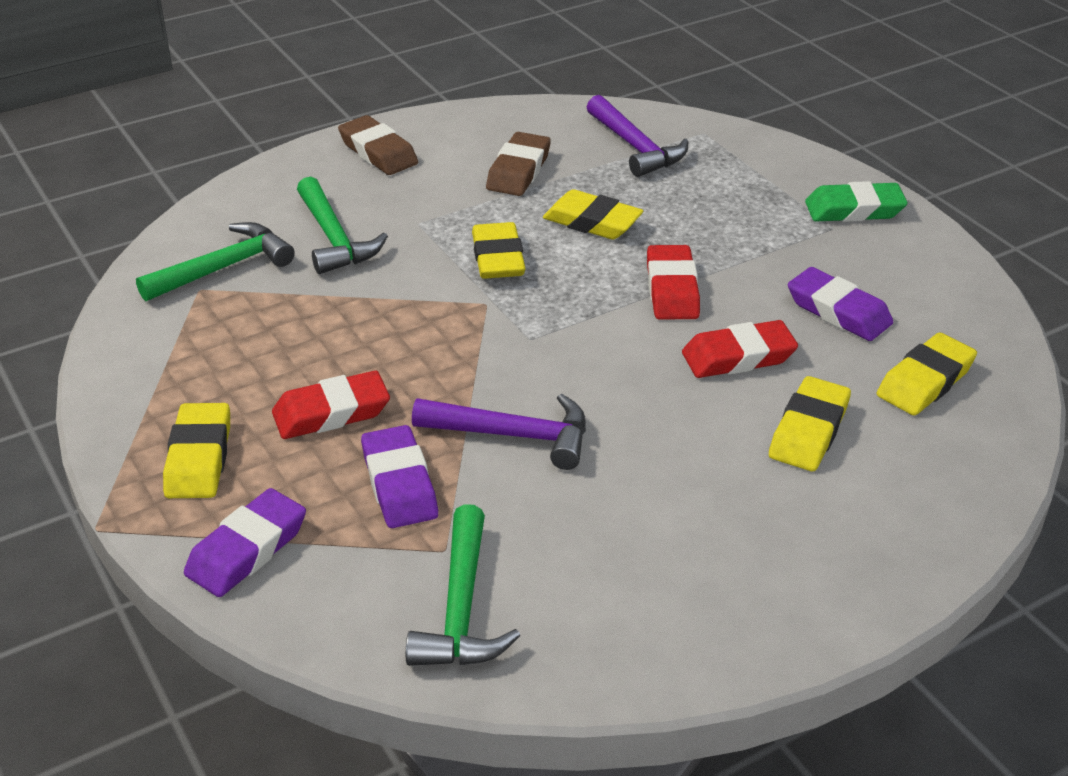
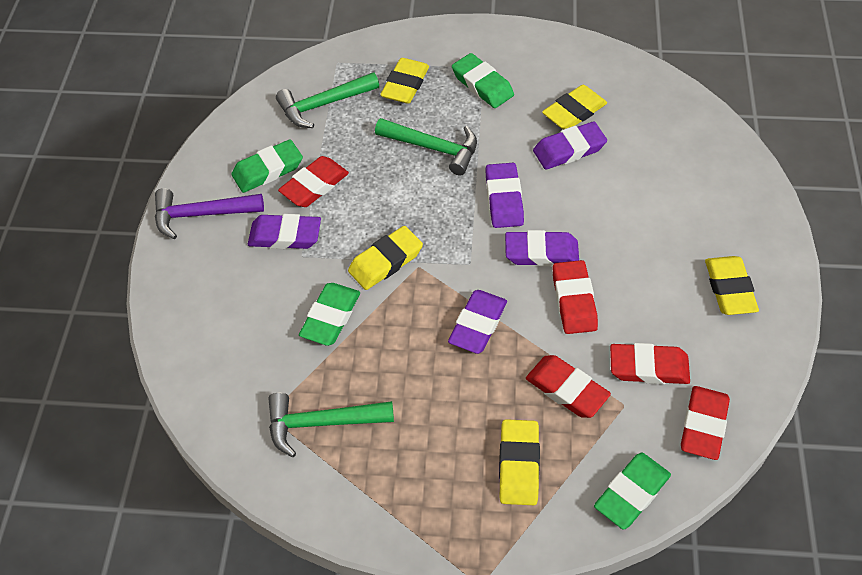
brown eraser: [338,115,418,175] [486,132,551,196] = 2 -> none = 0
green eraser: [805,181,908,222] = 1 -> [231,139,303,193] [299,283,360,346] [452,53,514,108] [594,453,671,529] = 4
purple eraser: [184,488,306,597] [361,425,438,528] [788,267,893,341] = 3 -> [248,214,321,249] [448,290,507,354] [485,163,524,228] [505,230,579,267] [533,121,607,169] = 5
purple hammer: [412,394,586,470] [587,95,688,177] = 2 -> [155,188,264,239] = 1
red eraser: [272,371,390,439] [647,245,700,320] [682,320,798,378] = 3 -> [278,156,349,207] [526,355,611,418] [553,260,598,334] [610,343,690,384] [681,386,730,460] = 5

